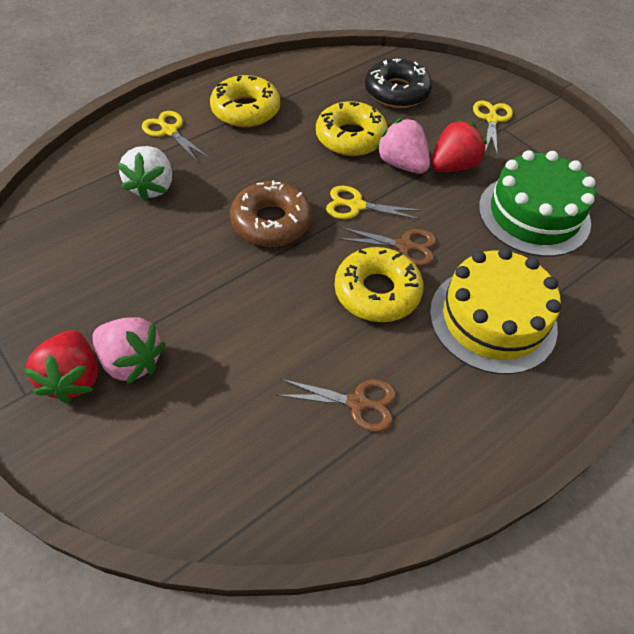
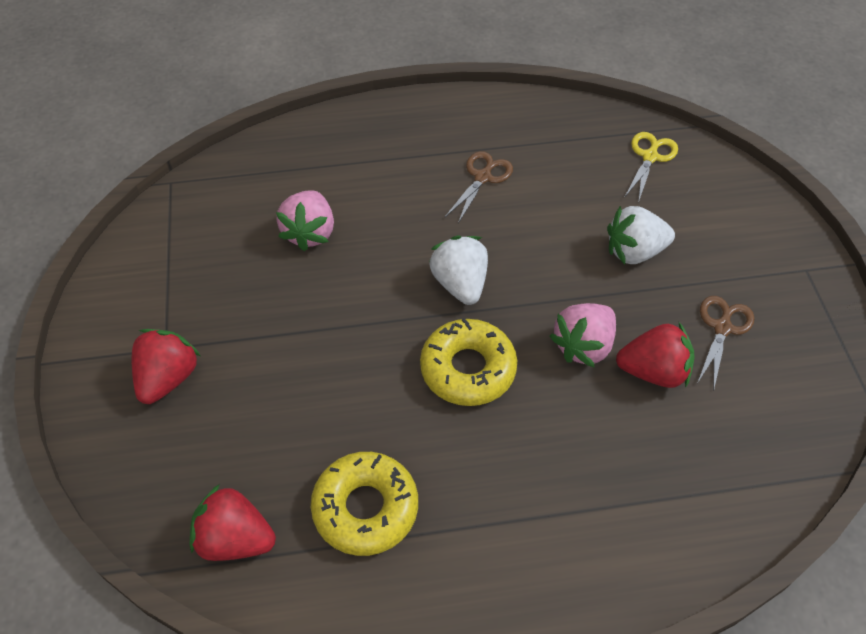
black donut: [365,58,432,108] = 1 -> none = 0
brown donut: [230,180,312,247] = 1 -> none = 0
green cake: [479,150,596,257] = 1 -> none = 0
red strawberry: [23,330,98,403] [431,119,487,172] = 2 -> [132,329,200,404] [190,484,276,561] [616,323,695,388] = 3
white strawberry: [117,146,172,202] = 1 -> [429,236,488,305] [607,206,675,264] = 2
yellow cake: [430,248,561,374] = 1 -> none = 0
yellow donut: [210,75,280,127] [316,101,388,156] [334,247,423,322] = 3 -> [311,452,418,556] [420,318,517,406] = 2
yellow scissors: [142,111,209,162] [326,186,421,220] [473,100,513,154] = 3 -> [624,132,678,203] = 1

